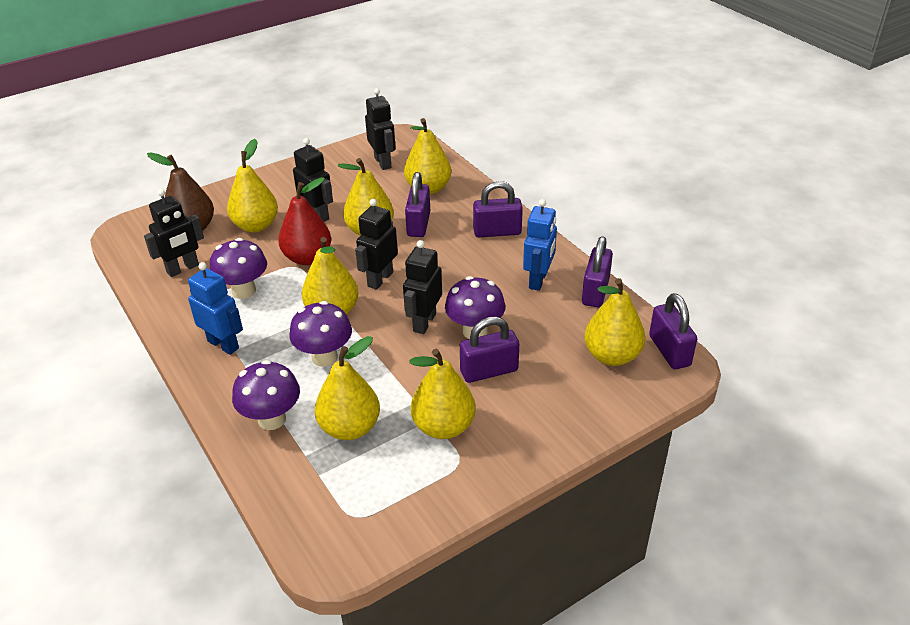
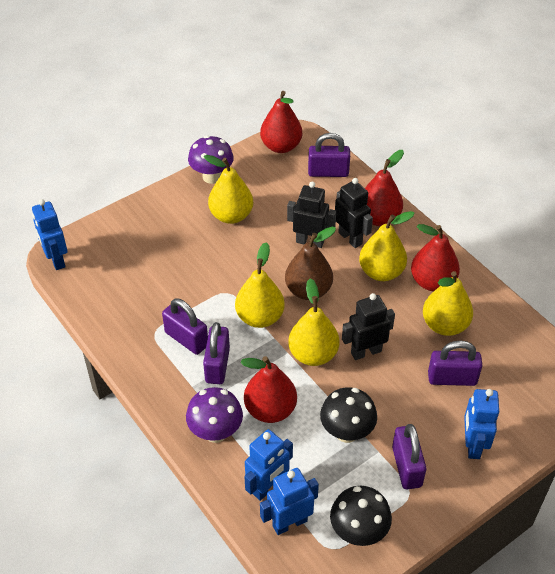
black mushroom: none = 0 -> [320,387,377,443] [330,486,392,546] = 2
black robot: [144,189,204,277] [293,138,333,222] [355,199,398,290] [365,88,396,170] [403,240,442,334] = 5 -> [287,182,336,248] [335,178,373,248] [342,293,395,360] = 3
blue robot: [188,262,243,355] [523,199,557,291] = 2 -> [32,199,67,270] [244,429,293,501] [260,468,319,535] [464,389,499,459] = 4
purple mushroom: [210,238,267,299] [232,360,300,430] [289,301,352,367] [445,276,505,339] = 4 -> [186,387,243,443] [188,135,234,184] = 2
red pear: [278,177,331,265] = 1 -> [240,356,297,423] [260,91,302,153] [365,150,404,226] [411,224,460,291] = 4
yellow pear: [227,139,278,232] [302,237,358,315] [315,336,380,440] [338,158,394,236] [404,118,451,194] [410,349,476,439] [584,278,645,366] = 7 -> [204,155,253,224] [235,242,285,328] [288,279,339,366] [359,211,415,281] [423,271,473,336] = 5

